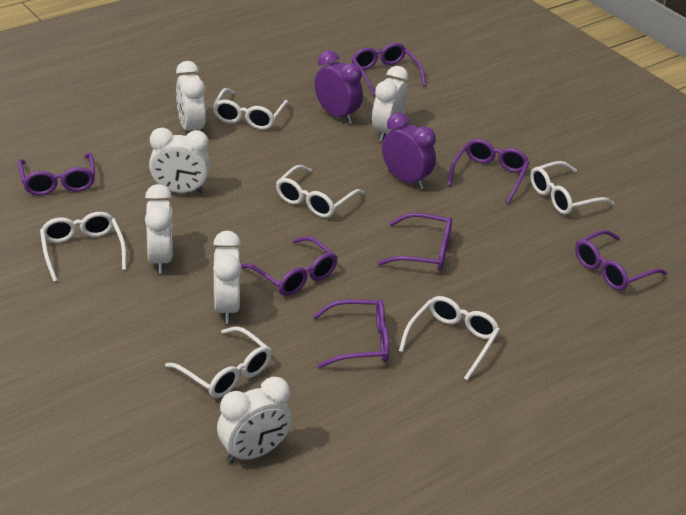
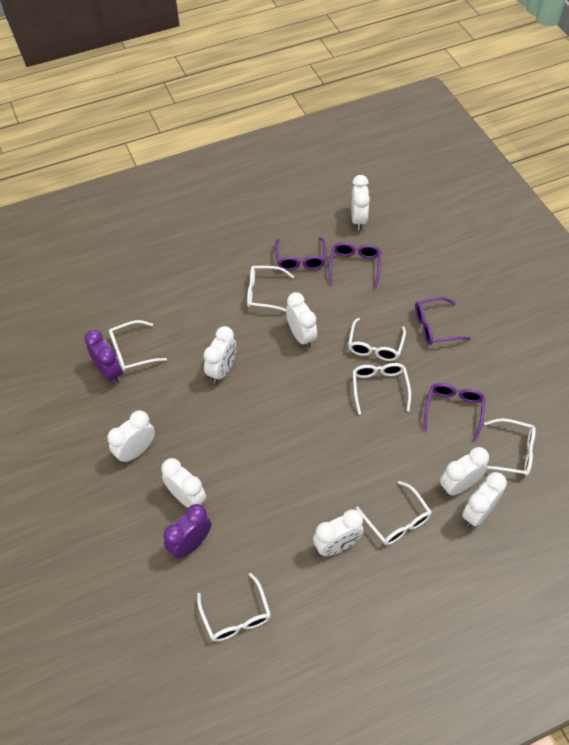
purple glasses: [18,153,95,195] [241,236,338,296] [313,299,389,368] [352,43,426,96] [378,213,452,271] [447,139,530,204] [575,230,667,291] = 7 -> [275,237,326,271] [329,242,381,289] [415,297,471,345] [424,383,485,442] = 4
white clock: [145,184,173,274] [149,128,210,193] [176,61,206,131] [213,231,242,323] [217,377,292,463] [372,66,408,141] = 6 -> [107,410,155,463] [161,458,206,508] [203,326,236,383] [286,292,317,348] [313,509,364,556] [351,175,370,230] [440,447,489,496] [462,472,507,527] = 8
white glasses: [40,212,127,282] [165,326,271,398] [213,88,289,130] [276,165,364,218] [399,296,500,381] [530,161,615,215] = 6 -> [109,320,167,371] [197,573,271,642] [247,266,294,312] [348,318,406,361] [353,363,411,415] [356,481,432,545] [484,418,536,476] = 7

